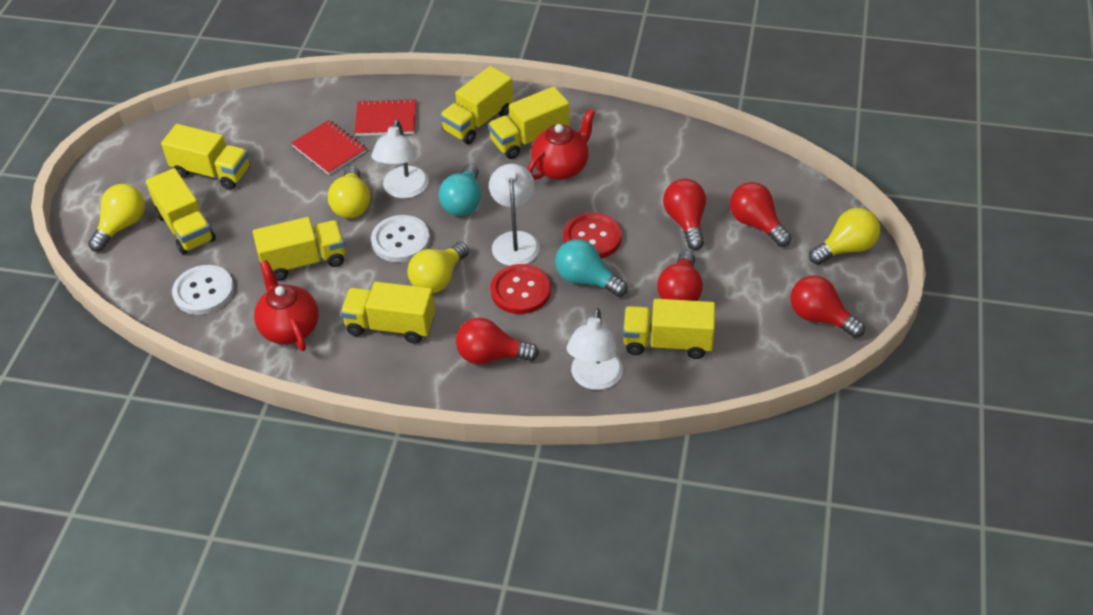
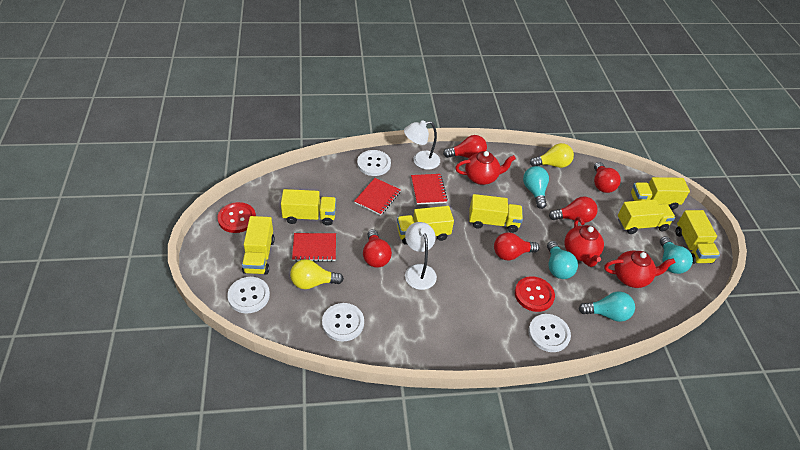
red notebook: [291,120,366,175] [354,98,416,136] = 2 -> [292,233,336,262] [355,178,401,215] [411,174,448,205] = 3
red teapot: [254,260,319,351] [527,109,595,180] = 2 -> [455,151,516,185] [564,217,604,267] [604,251,676,288] = 3
turquoise light bulb: [439,164,481,216] [555,239,628,297] = 2 -> [523,166,549,209] [547,241,578,279] [579,292,635,322] [660,236,693,274] = 4
white button: [172,265,234,315] [371,215,430,262] = 2 -> [227,277,270,313] [322,303,364,342] [357,150,391,176] [528,314,571,352] = 4
white lamp: [371,120,429,198] [489,163,540,266] [567,308,623,390] = 3 -> [404,120,440,170] [405,222,437,290] = 2
yellow light bulb: [88,184,145,252] [328,166,370,218] [407,242,469,293] [809,208,880,265] = 4 -> [290,259,344,289] [530,143,574,168] = 2

